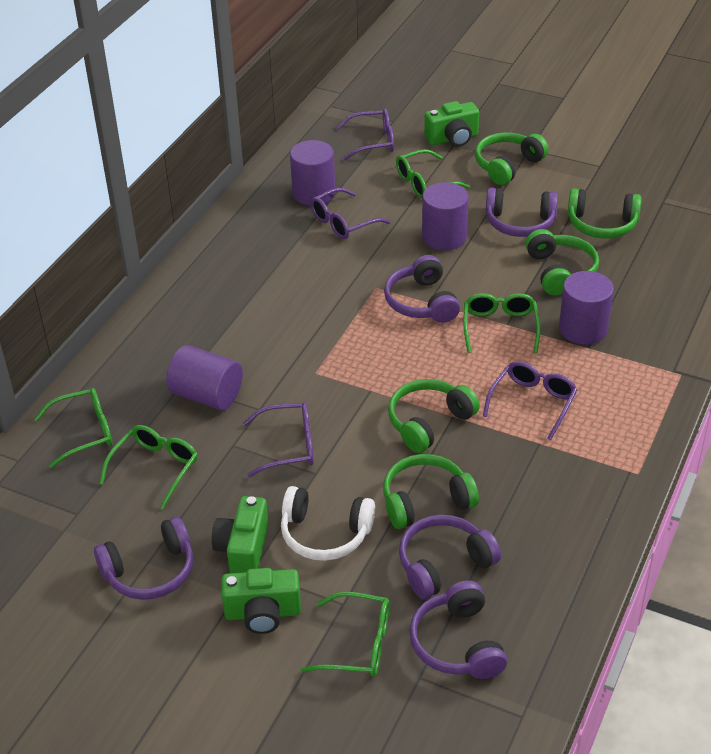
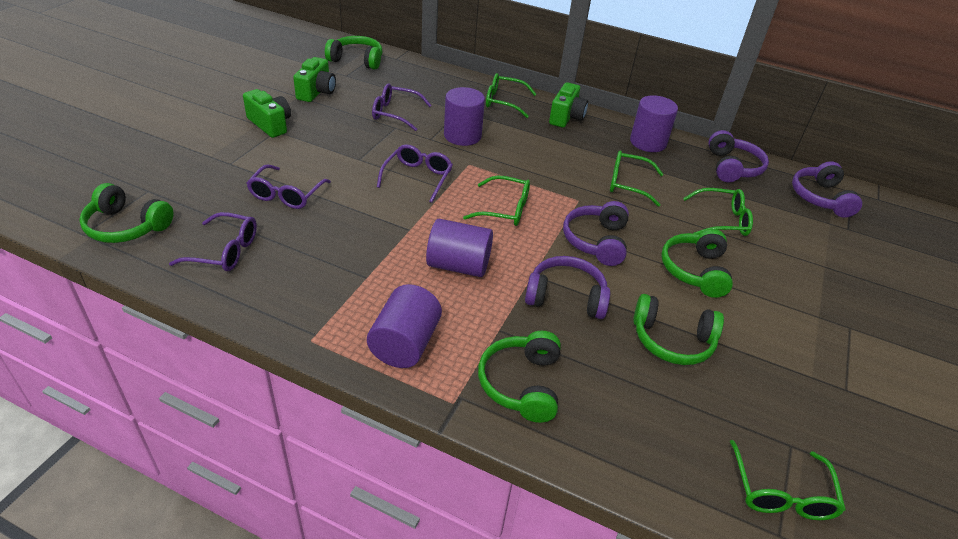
purple headphones: [94,516,193,600] [384,255,460,323] [399,515,501,599] [409,580,507,679] [486,188,558,237] = 5 -> [525,256,611,319] [563,201,629,266] [708,130,769,182] [792,161,862,218] = 4
white headphones: [281,486,375,561] = 1 -> none = 0

